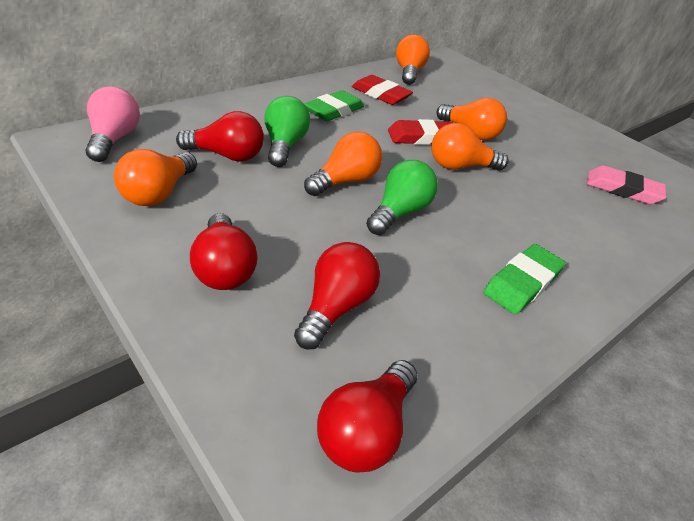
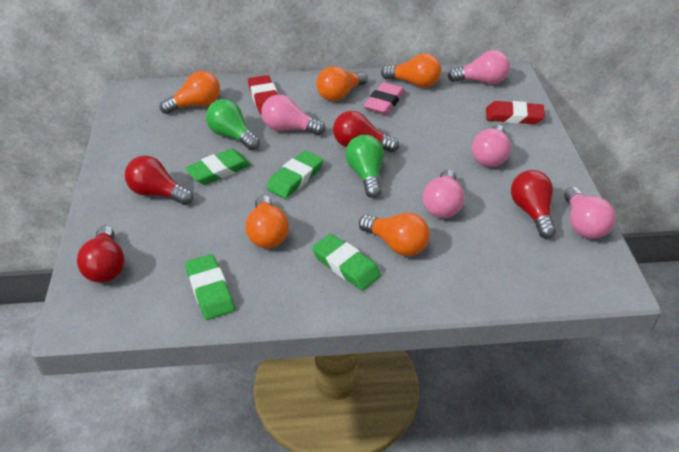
green eraser: [304,90,364,121] [483,244,566,315] = 2 -> [185,149,251,185] [185,254,235,320] [266,151,323,199] [312,234,381,291] = 4
pink light bulb: [85,86,140,162] = 1 -> [261,95,325,135] [423,169,465,218] [448,50,510,84] [472,125,511,167] [564,187,615,239] = 5

